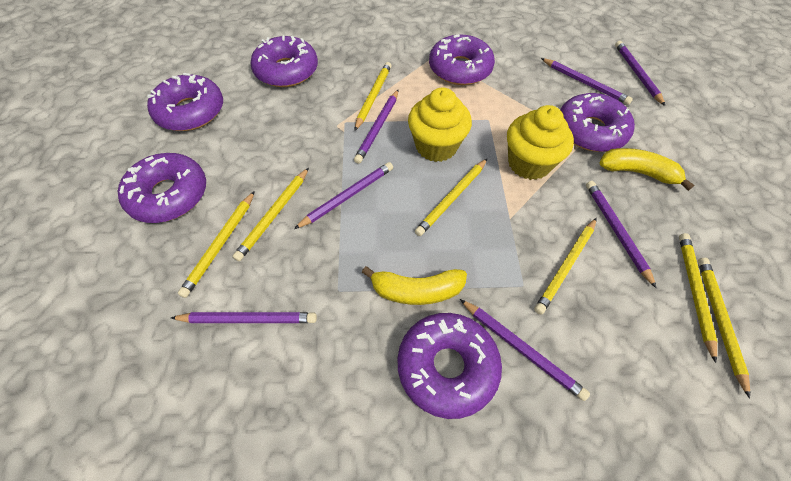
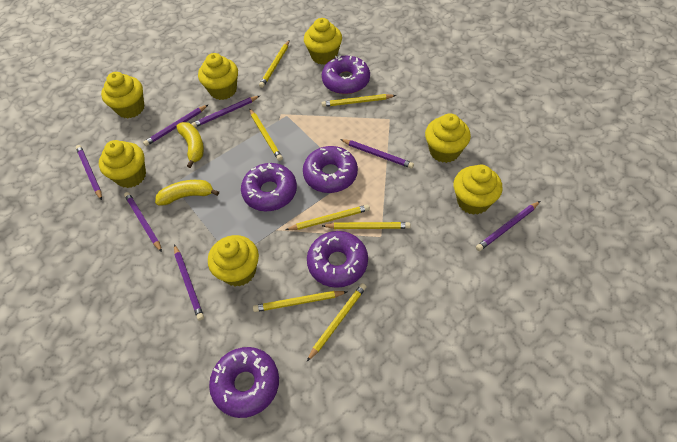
purple donut: [118,153,206,223] [147,73,223,131] [250,35,318,87] [398,313,502,419] [429,34,495,85] [560,93,635,152] = 6 -> [209,347,279,418] [241,163,297,211] [303,146,358,193] [307,231,368,288] [322,55,370,94] = 5
yellow cupcake: [408,87,472,162] [507,105,574,180] = 2 -> [99,140,146,188] [101,72,144,119] [198,53,238,100] [208,235,259,287] [304,18,342,65] [425,113,471,163] [454,165,503,215] = 7

